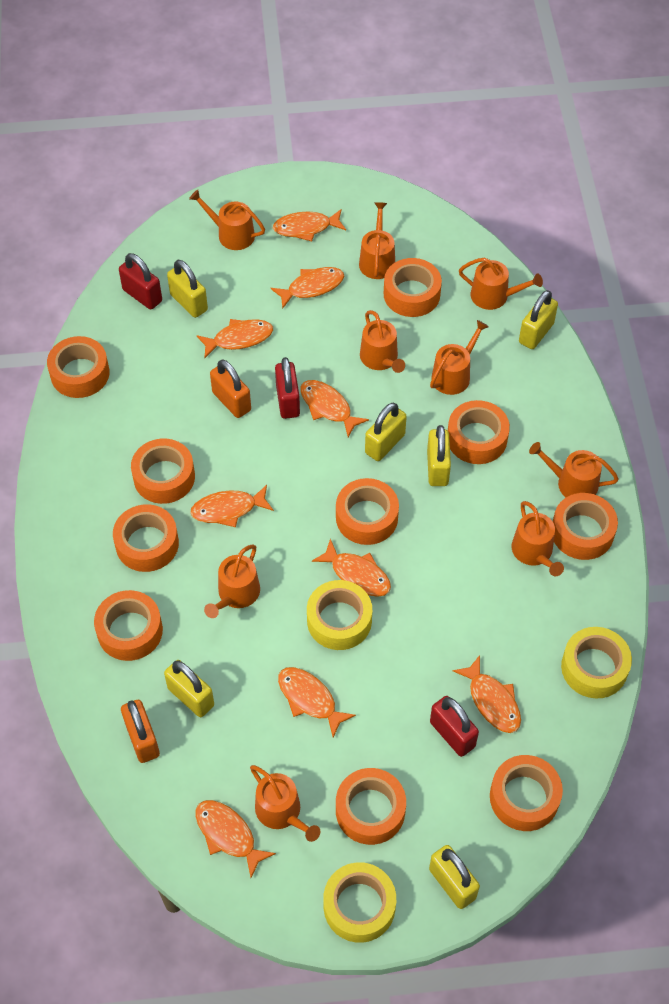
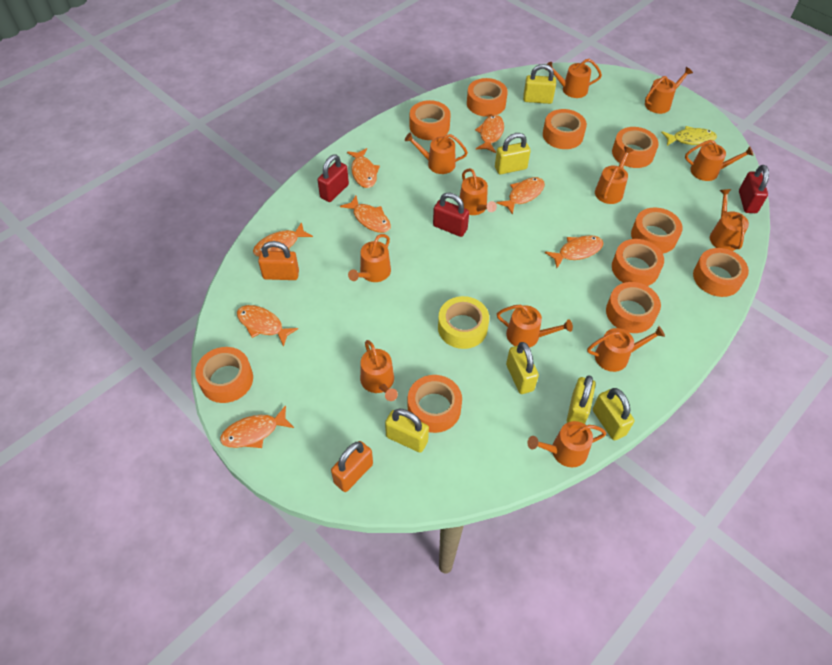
orange fish: [190,485,274,527] [195,800,276,878] [196,319,273,358] [271,267,344,309] [273,209,346,242] [278,667,356,737] [300,380,369,437] [312,539,391,597] [453,655,521,733] = 9 -> [220,405,294,448] [237,305,298,347] [253,222,313,257] [340,196,391,233] [347,148,380,188] [475,115,504,153] [496,177,545,215] [545,235,603,268] = 8
orange watering can: [189,190,265,250] [204,544,260,618] [250,765,320,842] [359,202,395,279] [360,310,405,373] [430,320,489,395] [459,258,543,310] [512,501,564,576] [529,442,619,497] = 9 -> [348,234,391,282] [360,340,398,401] [405,133,468,174] [460,168,497,215] [497,305,573,348] [527,421,607,467] [545,59,602,98] [587,326,665,372] [595,146,633,204] [645,67,693,114] [685,140,753,181] [710,189,749,251] = 12
yellow fish: none = 0 -> [661,126,717,146] = 1
yellow tape: [307,580,372,650] [323,862,396,943] [561,627,632,699] = 3 -> [438,296,489,349] = 1

